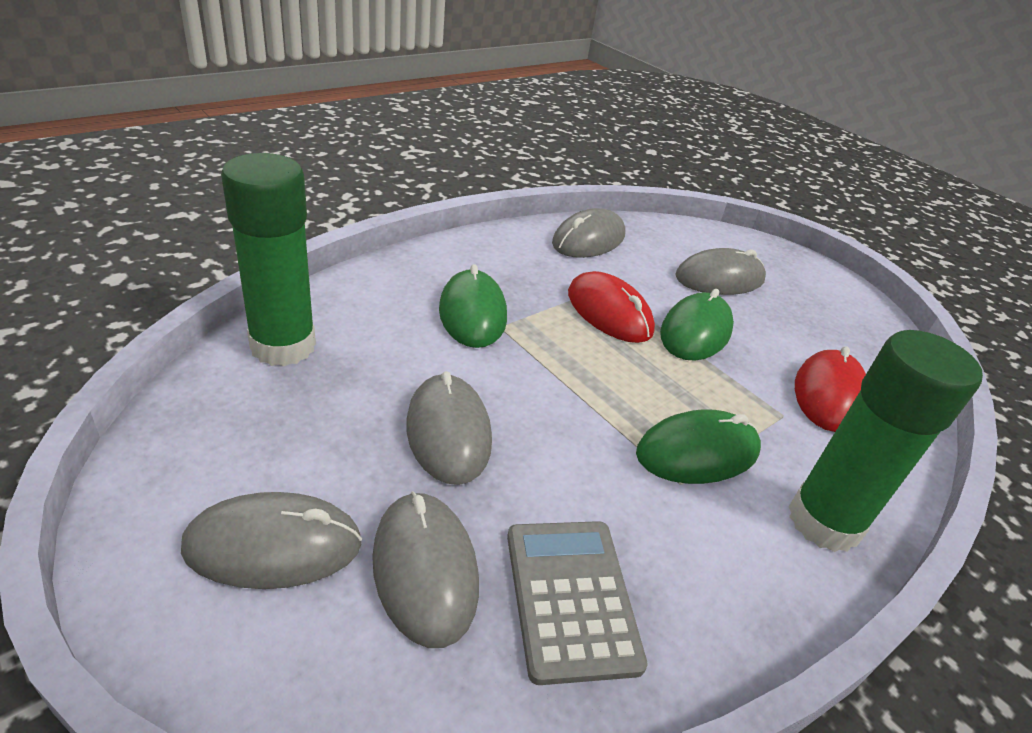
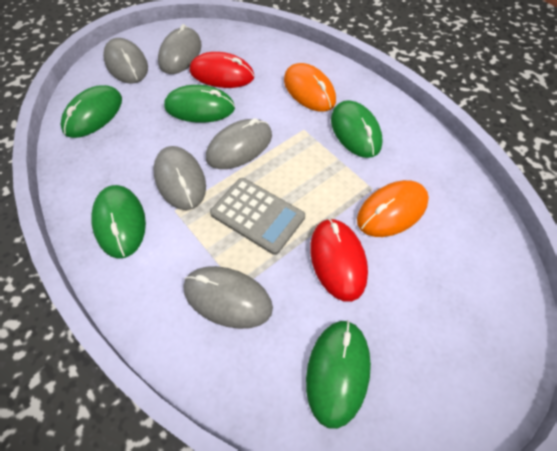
green glue stick: [221,153,316,366] [788,330,983,552] = 2 -> none = 0
green mouse: [439,264,507,348] [636,409,761,484] [660,289,734,361] = 3 -> [60,85,122,138] [91,185,146,259] [164,85,235,123] [306,320,371,429] [331,100,383,158] = 5
orange mouse: none = 0 -> [284,63,336,112] [357,180,429,237] = 2

